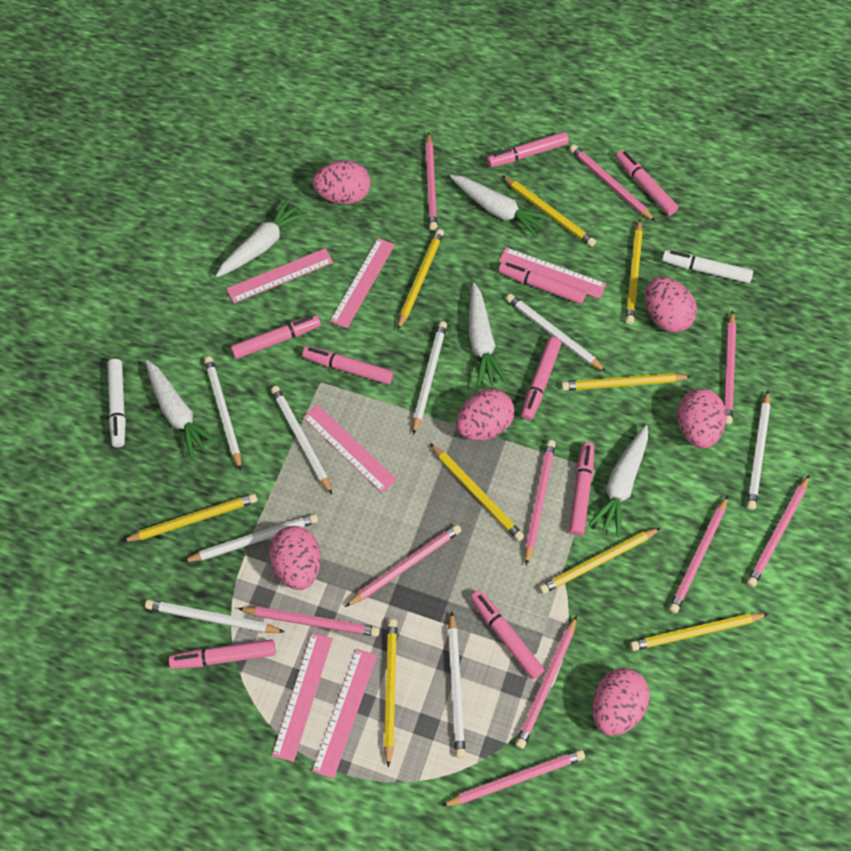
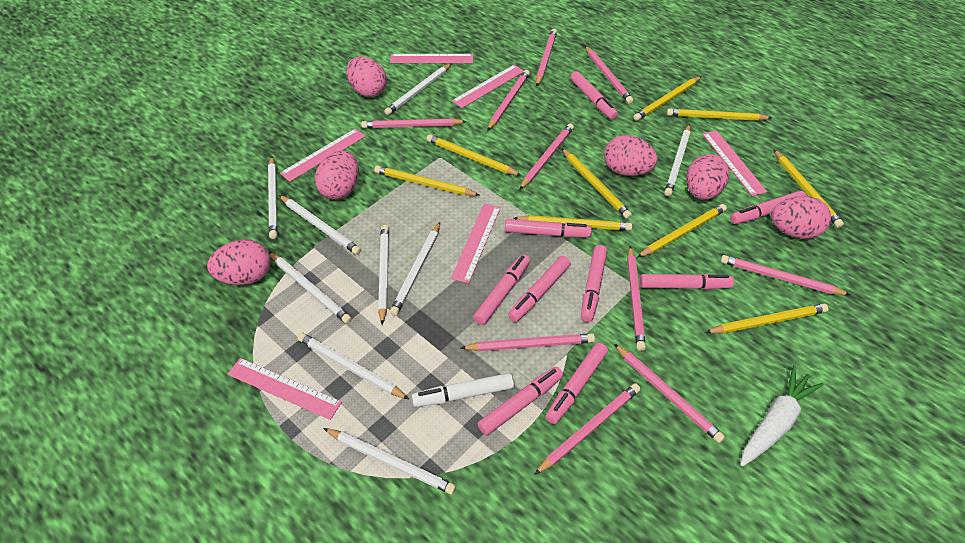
white carrot: [146,360,219,459] [216,198,308,277] [450,175,551,238] [469,283,507,387] [589,425,648,537] = 5 -> [740,365,824,466] = 1
white marker: [107,359,126,447] [662,250,753,283] = 2 -> [412,373,514,407] = 1
white pencil: [145,600,285,633] [183,514,318,562] [204,356,241,471] [271,386,332,494] [413,321,447,435] [448,611,465,758] [506,294,607,372] [747,391,770,510] = 8 -> [268,156,277,239] [269,252,352,324] [279,195,361,255] [297,333,409,399] [323,428,456,495] [378,225,389,325] [384,63,452,115] [390,222,440,316] [664,124,690,196] = 9

